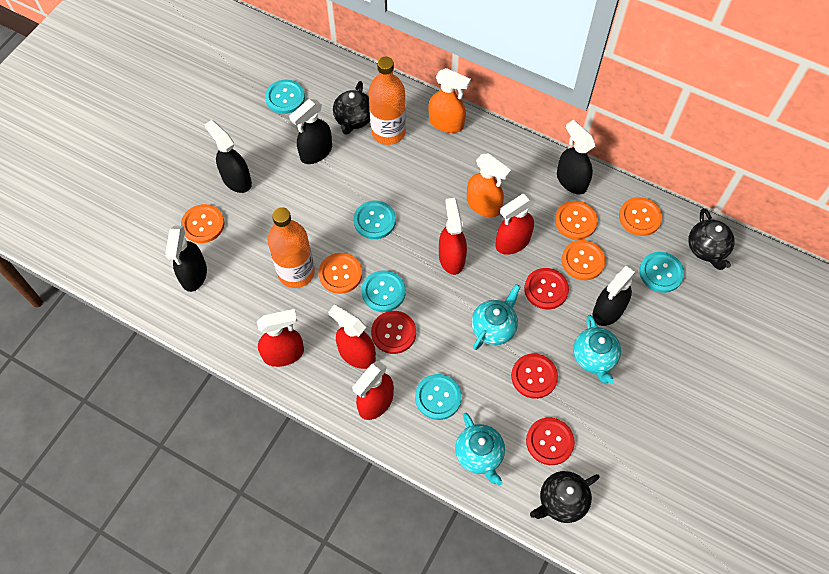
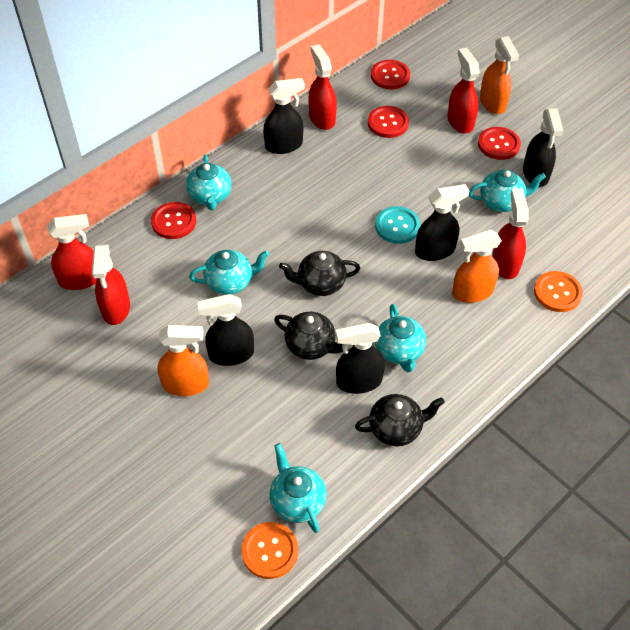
orange bottle: [267,207,315,288] [368,57,406,145] = 2 -> none = 0
orange button: [181,204,224,243] [319,253,362,294] [555,201,598,240] [561,240,606,280] [619,197,662,236] = 5 -> [241,522,298,579] [534,271,583,312] = 2
orange spray bottle: [428,68,471,133] [467,154,511,217] = 2 -> [158,325,209,396] [452,229,502,303] [480,36,519,114] = 3
turquoise button: [265,80,305,114] [353,200,396,239] [362,270,406,312] [415,374,462,420] [639,252,684,293] = 5 -> [375,206,420,244] = 1
turquoise teapot: [455,413,505,486] [471,284,520,350] [573,315,621,384] = 3 -> [186,155,232,210] [189,250,269,295] [269,443,327,533] [375,304,426,372] [469,170,546,212] = 5

